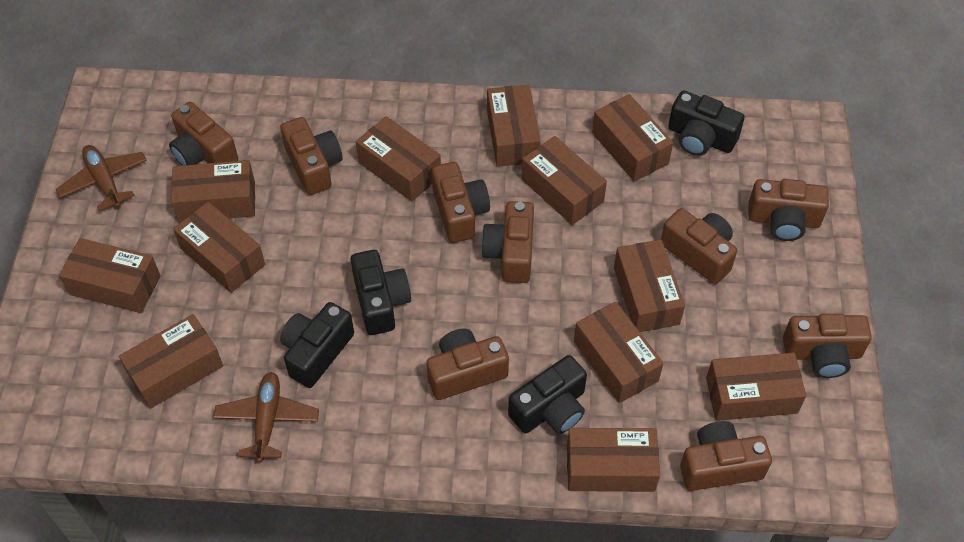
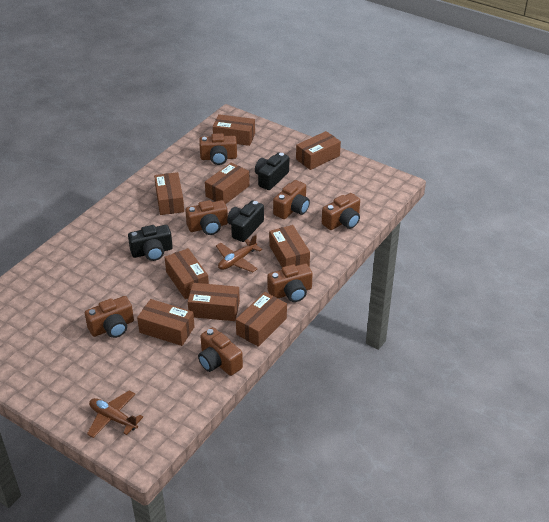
black camera: [280,302,354,388] [351,250,411,335] [508,355,587,434] [668,90,745,156] = 4 -> [128,225,173,261] [227,201,264,242] [255,152,289,190] = 3
brown box: [59,238,161,313] [119,314,223,409] [171,160,255,223] [173,202,265,293] [356,116,441,202] [487,85,541,167] [522,136,607,225] [567,428,660,492] [574,302,663,403] [592,94,673,182] [614,240,685,332] [706,352,806,421] = 12 -> [137,299,195,346] [154,172,184,215] [165,248,209,299] [188,283,240,321] [205,162,250,204] [213,114,255,146] [236,292,287,347] [269,225,310,267] [296,131,341,170] = 9
brown camera: [169,102,238,166] [280,117,343,195] [426,329,509,400] [432,162,490,243] [481,201,534,283] [661,208,737,284] [680,421,772,491] [748,179,829,241] [783,314,872,378] = 9 -> [85,296,134,338] [185,200,228,235] [198,327,243,376] [199,133,237,165] [267,263,313,302] [273,180,310,219] [322,193,360,230] = 7

